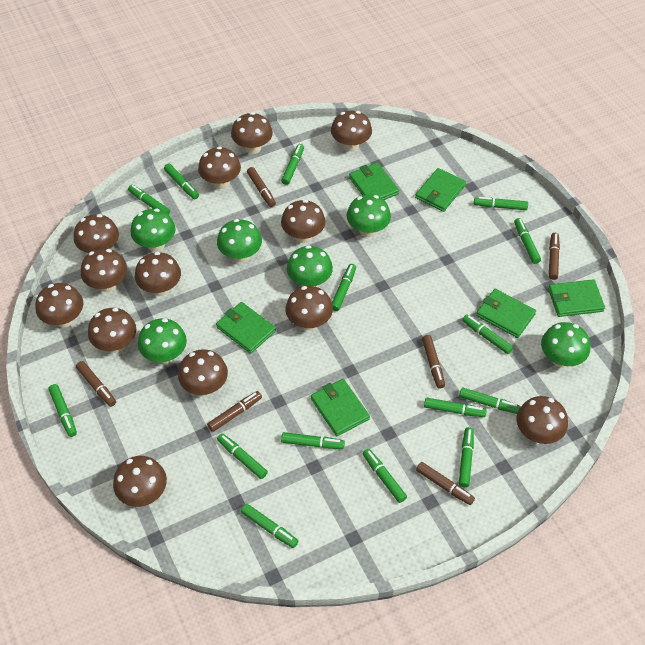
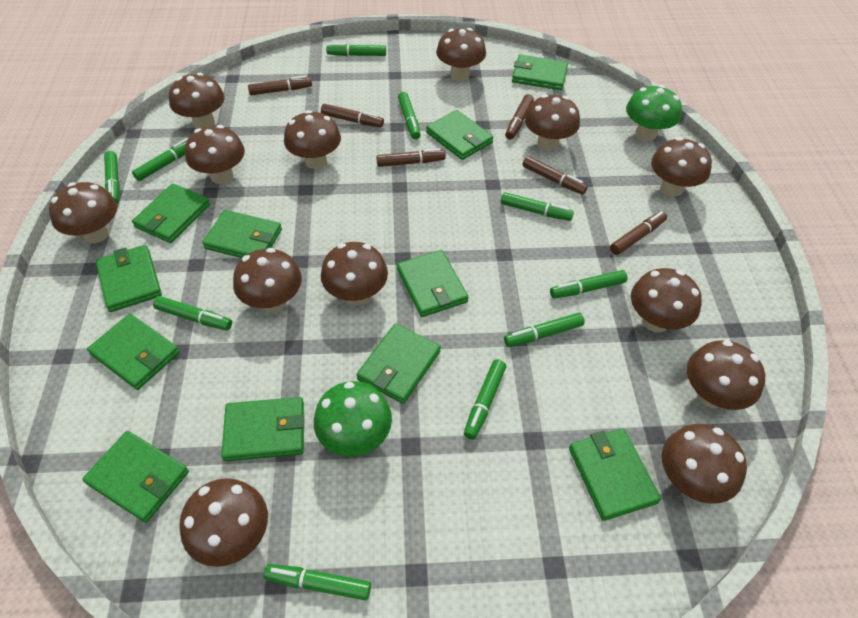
green marker: [48,384,77,437] [128,185,170,215] [164,163,199,199] [217,433,268,479] [241,504,298,548] [281,144,304,185] [281,432,345,449] [332,264,356,311] [362,449,407,503] [424,398,487,417] [459,388,521,414] [459,427,474,487] [462,314,513,354] [474,197,528,210] [514,218,541,264] = 15 -> [104,151,120,204] [132,138,188,181] [153,296,232,330] [264,564,371,600] [326,43,386,56] [398,92,421,139] [464,359,506,440] [501,192,574,221] [504,313,585,347] [550,270,628,298] = 10
green mushroom: [131,208,176,252] [138,318,187,364] [217,219,262,263] [287,245,333,287] [347,194,391,237] [541,322,590,367] = 6 -> [314,381,392,456] [626,85,682,141] = 2
green wallet: [216,302,276,354] [311,379,370,436] [349,162,399,200] [415,168,466,212] [476,289,536,338] [548,279,605,317] = 6 -> [82,431,189,523] [87,314,180,390] [96,245,162,312] [132,183,210,243] [202,210,282,258] [221,397,304,461] [356,323,441,404] [397,250,468,317] [426,110,493,160] [512,55,568,90] [569,428,661,521] = 11

